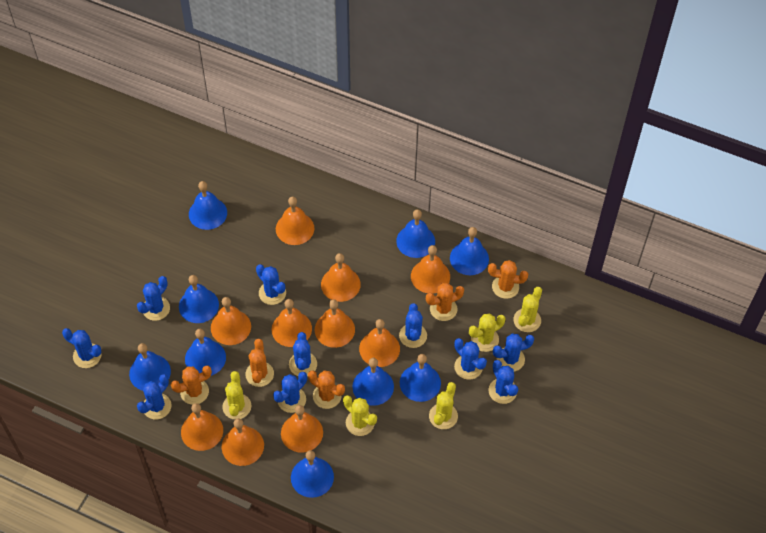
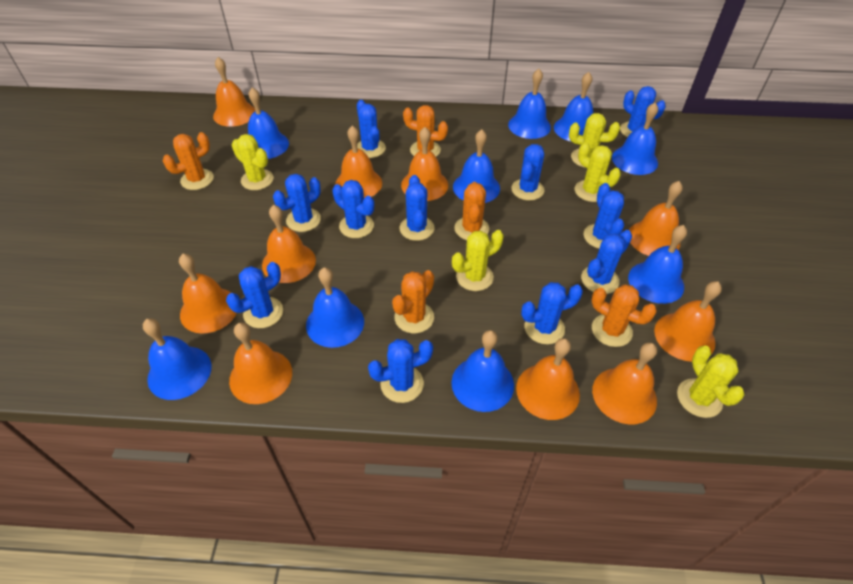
blue cactus: [62,328,101,368] [137,276,170,321] [137,374,172,419] [256,264,286,305] [273,372,307,413] [289,332,317,376] [399,304,427,348] [454,338,487,380] [488,360,518,404] [493,333,534,371] = 10 -> [226,262,283,328] [273,174,321,232] [332,180,374,238] [357,100,386,158] [368,339,433,403] [400,175,434,241] [511,144,545,201] [521,282,583,344] [581,230,632,294] [584,183,624,249] [620,86,666,137] = 11

